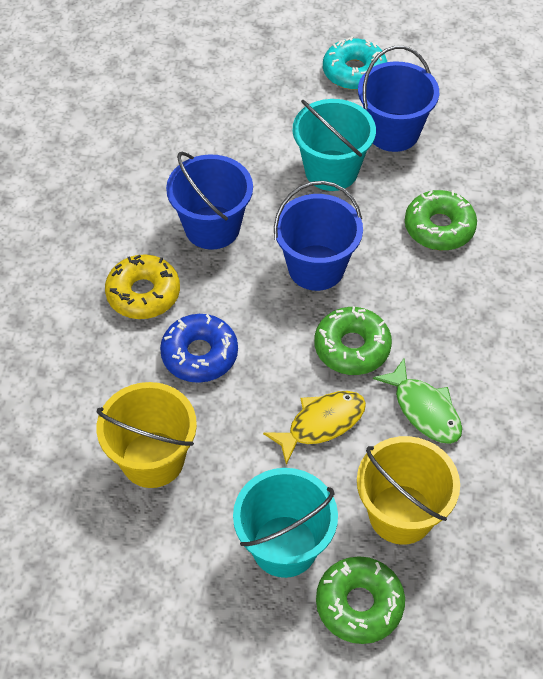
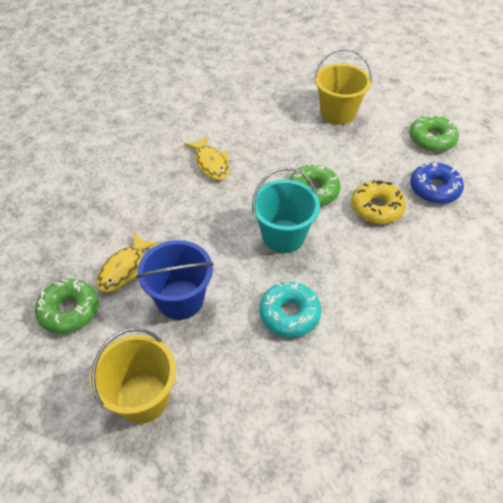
blue bucket: [166,152,253,250] [274,181,363,291] [358,46,439,152] = 3 -> [136,240,214,320] = 1
green fish: [373,358,462,444] = 1 -> none = 0
turquoise bucket: [233,468,338,578] [293,99,376,191] = 2 -> [252,167,320,253] = 1
yellow fish: [263,391,366,465] = 1 -> [96,233,158,293] [184,136,230,180] = 2

